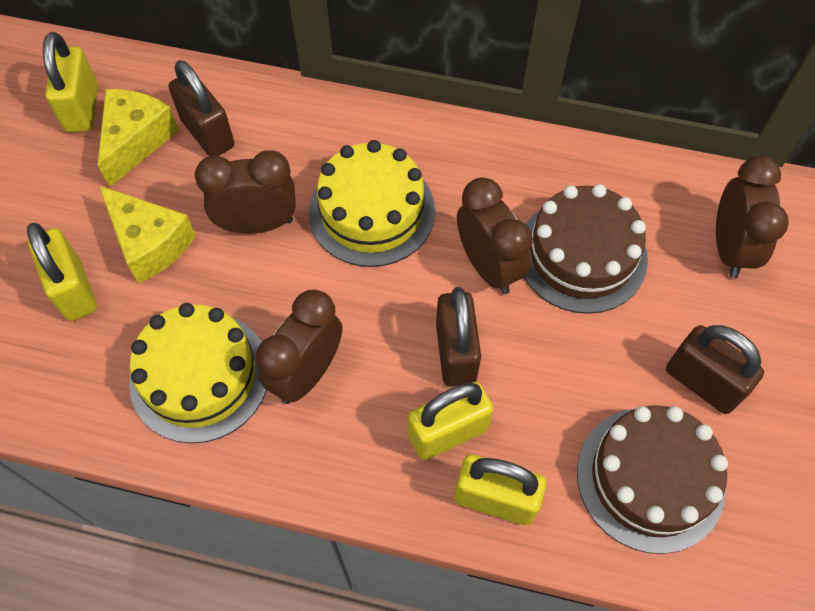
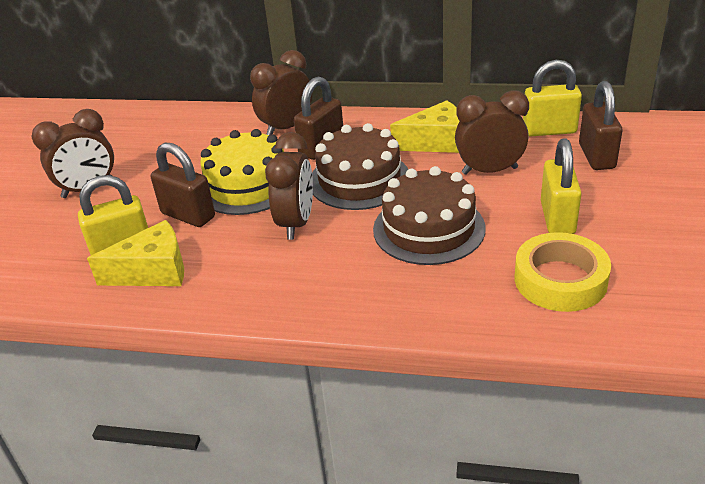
yellow cake: [129,303,267,443] [308,140,435,267] = 2 -> [200,129,284,215] = 1
yellow padlock: [27,223,97,321] [43,32,98,132] [408,382,493,460] [454,454,547,525] = 4 -> [78,175,148,255] [523,60,582,137] [541,139,582,234] = 3
yellow tape: none = 0 -> [515,232,611,312] = 1

